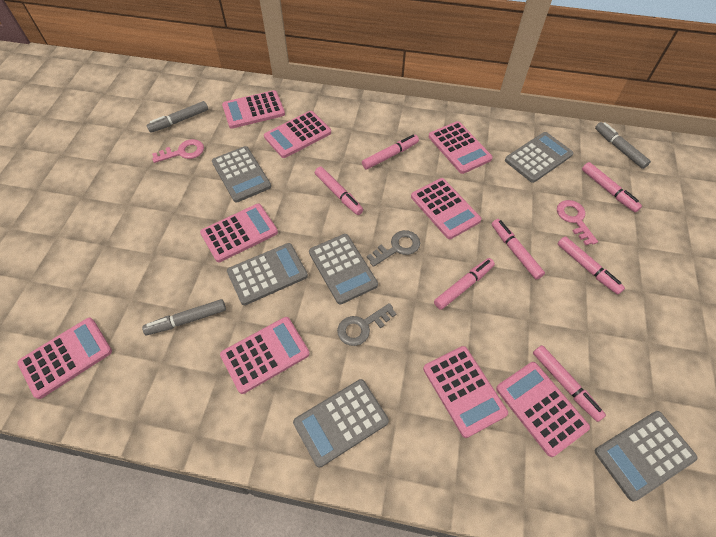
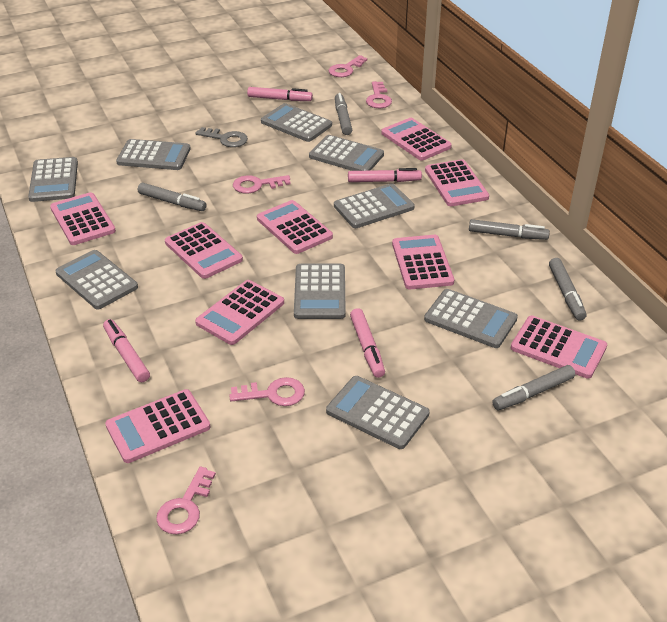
grey calculator: [212,146,271,202] [227,243,308,305] [293,379,389,467] [309,234,378,304] [505,132,573,183] [595,411,698,501] = 6 -> [28,157,78,202] [55,250,138,310] [116,139,191,170] [261,103,332,142] [294,264,346,319] [309,135,384,171] [326,376,430,449] [334,183,415,228] [424,289,518,348] = 9
grey key: [337,303,396,346] [367,230,420,267] = 2 -> [196,127,248,147] = 1
grey marker: [142,299,226,335] [146,101,208,133] [595,122,651,169] = 3 -> [138,183,207,211] [335,93,352,135] [469,219,550,240] [492,365,575,410] [549,258,586,321] = 5
pink key: [152,139,204,163] [557,200,598,245] = 2 -> [156,466,216,535] [229,377,305,406] [233,175,290,194] [329,55,367,77] [366,81,392,108] = 5
pink marker: [315,167,363,215] [362,135,419,170] [434,258,495,310] [492,219,545,280] [533,345,606,422] [558,236,625,295] [582,162,642,212] = 7 -> [103,319,150,382] [247,87,313,101] [348,168,422,182] [350,308,385,378] = 4

